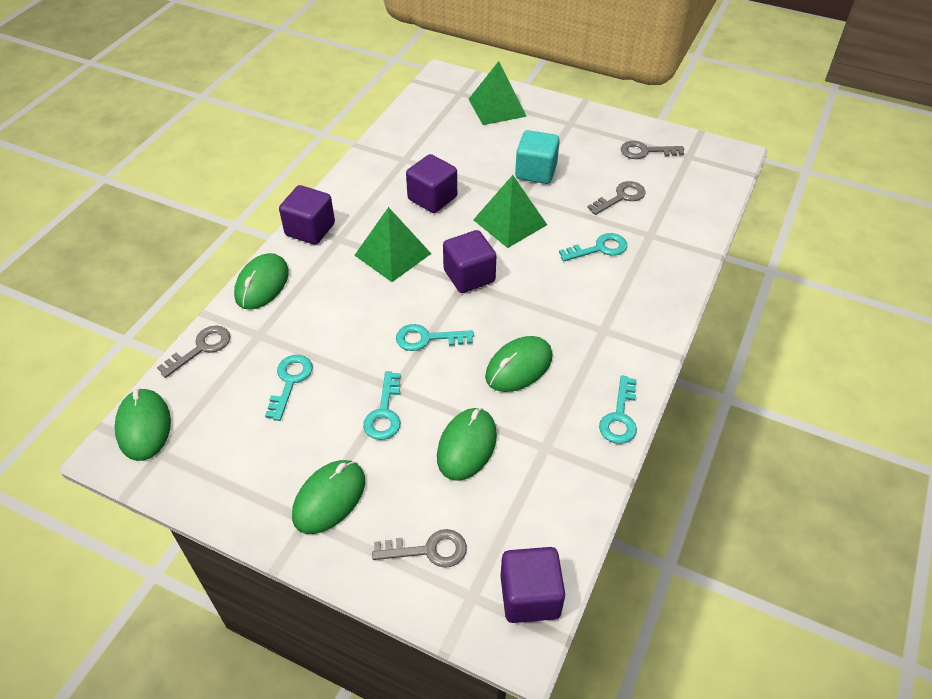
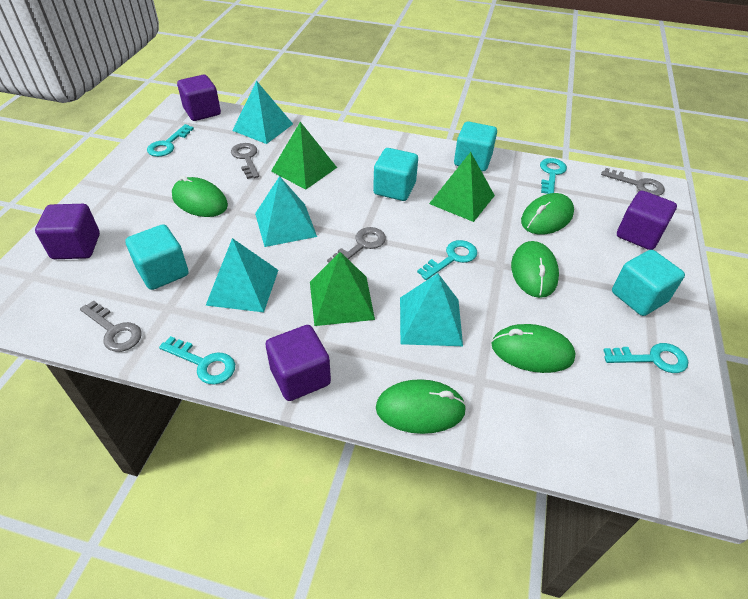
turquoise cube: [515,130,560,184] = 1 -> [125,224,189,290] [373,148,418,201] [454,121,497,171] [612,250,685,316] = 4
turquoise pyramid: none = 0 -> [205,238,278,312] [232,81,293,144] [255,176,317,247] [400,273,463,346] = 4

